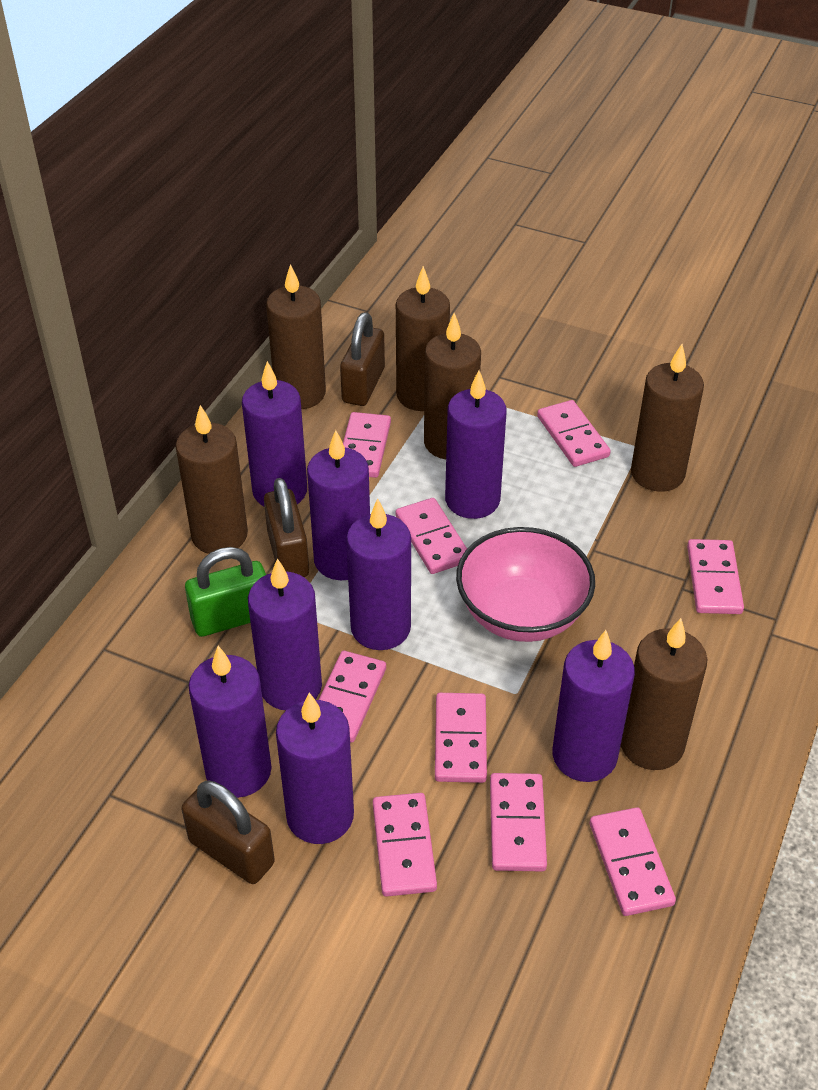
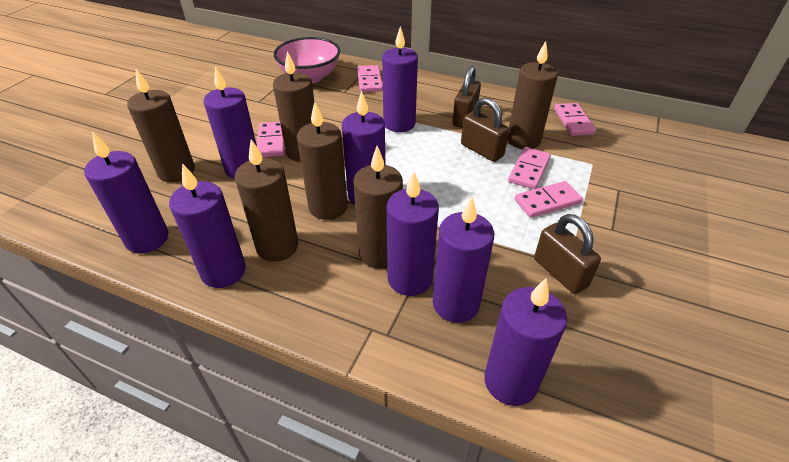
green padlock: [185,547,266,637] = 1 -> none = 0
pink domino: [319,651,386,743] [343,412,391,478] [373,793,437,897] [396,498,467,574] [435,693,487,783] [490,773,547,872] [537,400,611,467] [590,807,676,916] [687,539,744,614] = 9 -> [257,122,285,157] [357,65,383,92] [508,147,551,189] [515,181,583,218] [554,103,596,136] = 5

